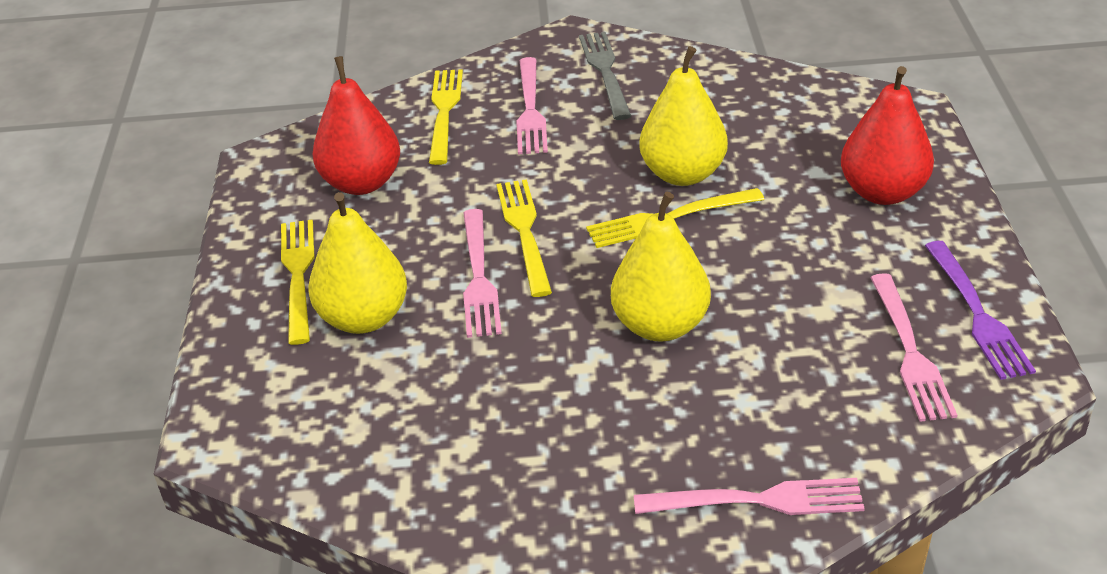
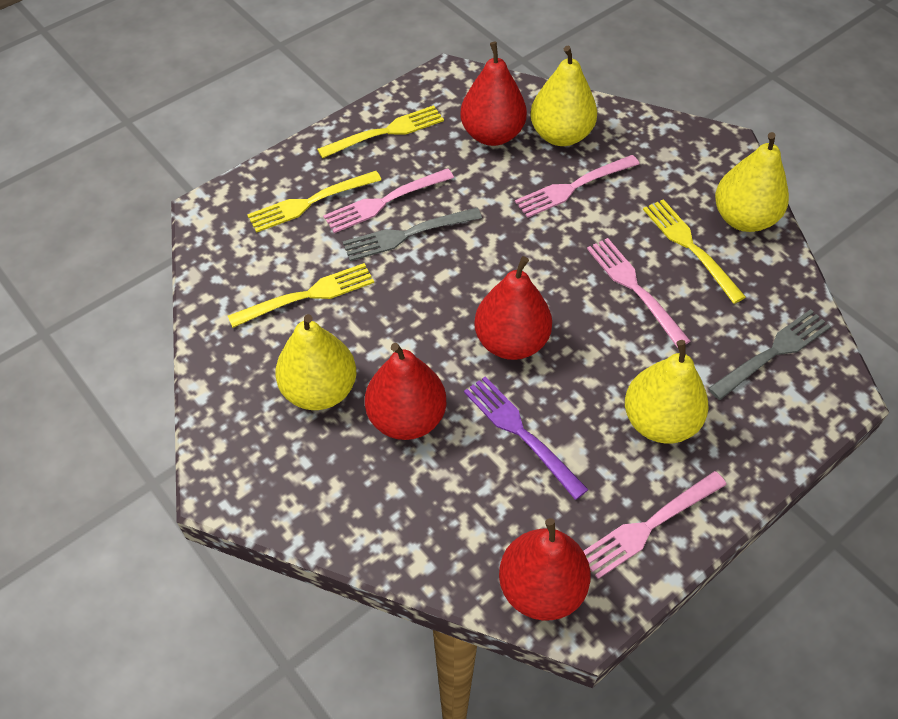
grey fork: [579,32,631,120] = 1 -> [343,208,482,261] [708,309,831,400] = 2
red pear: [313,56,400,195] [841,66,934,205] = 2 -> [365,343,446,440] [460,42,527,146] [474,256,552,360] [499,518,591,620] = 4
yellow pear: [309,192,407,334] [611,192,711,341] [639,46,728,186] = 3 -> [275,314,356,410] [530,46,597,146] [625,340,709,444] [715,132,789,232] = 4

